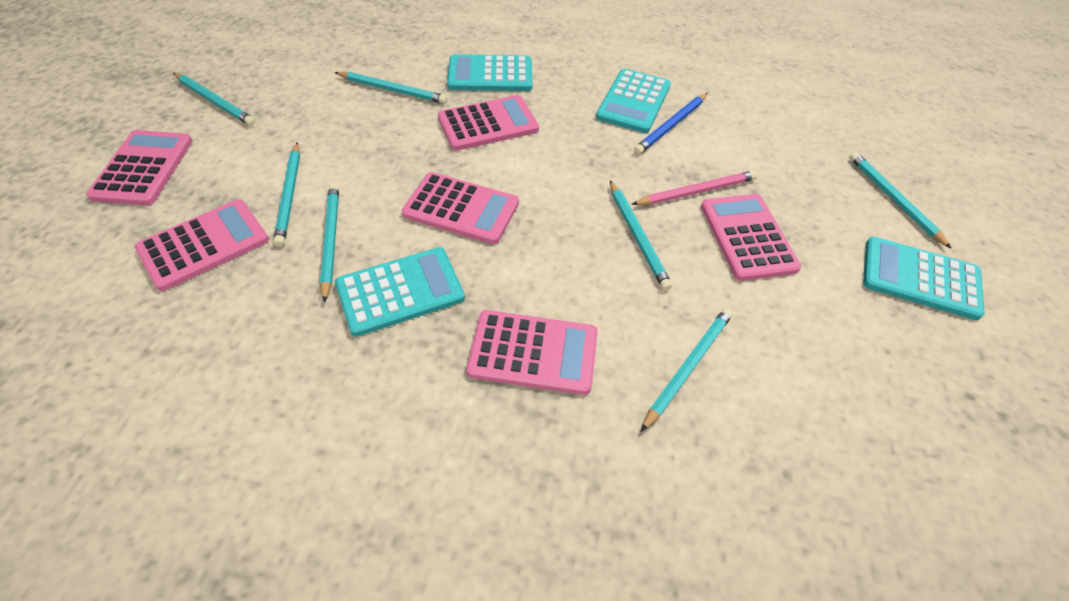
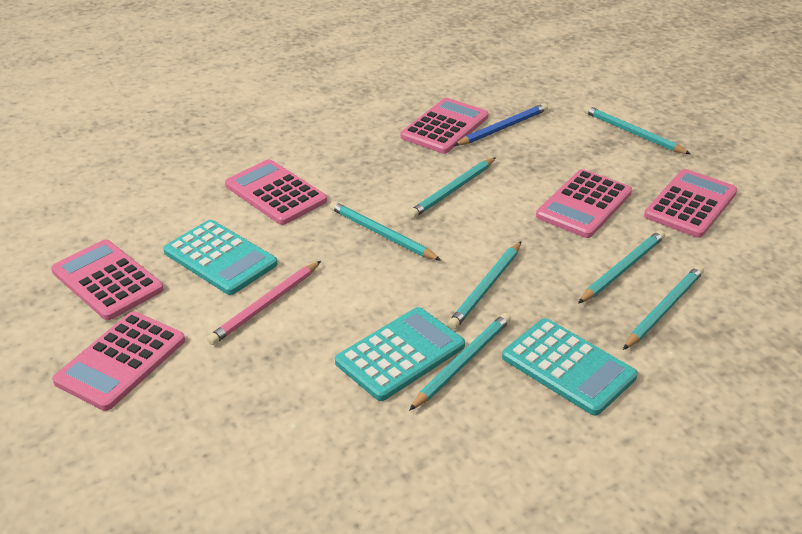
turquoise calculator: [335,247,465,337] [447,54,532,91] [596,69,671,133] [863,237,985,320] = 4 -> [163,220,277,295] [335,307,465,401] [502,318,638,416] = 3

